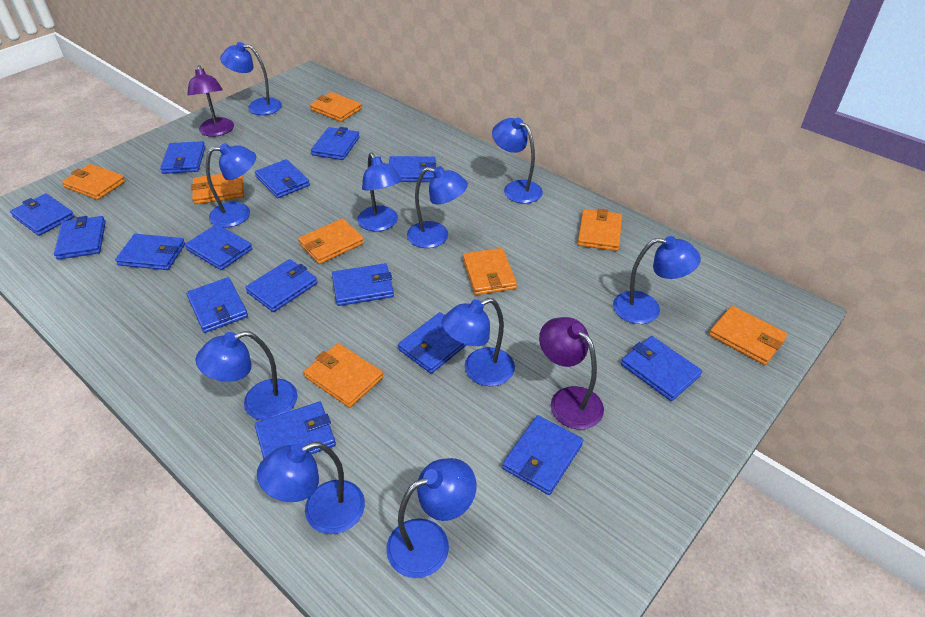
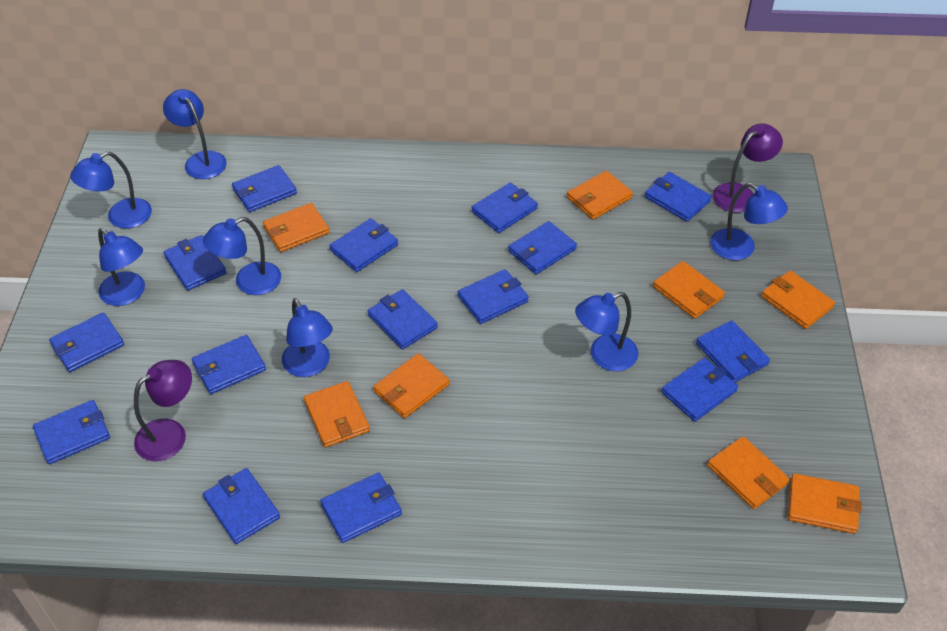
blue lamp: [195,331,297,420] [206,143,256,228] [220,42,282,115] [257,442,365,534] [358,152,402,232] [386,458,477,578] [407,166,468,248] [442,298,515,386] [492,117,543,203] [613,236,701,324] = 10 -> [70,151,152,229] [98,228,145,306] [163,89,227,179] [203,217,281,295] [282,298,333,377] [575,292,639,371] [710,183,788,260] = 7

